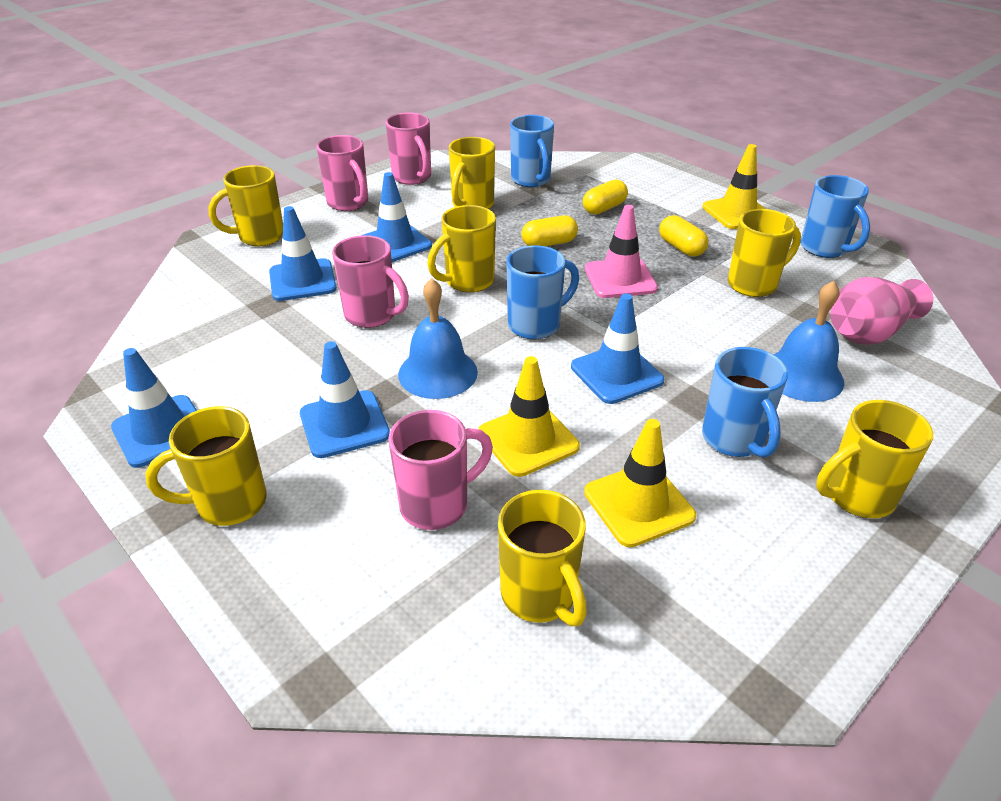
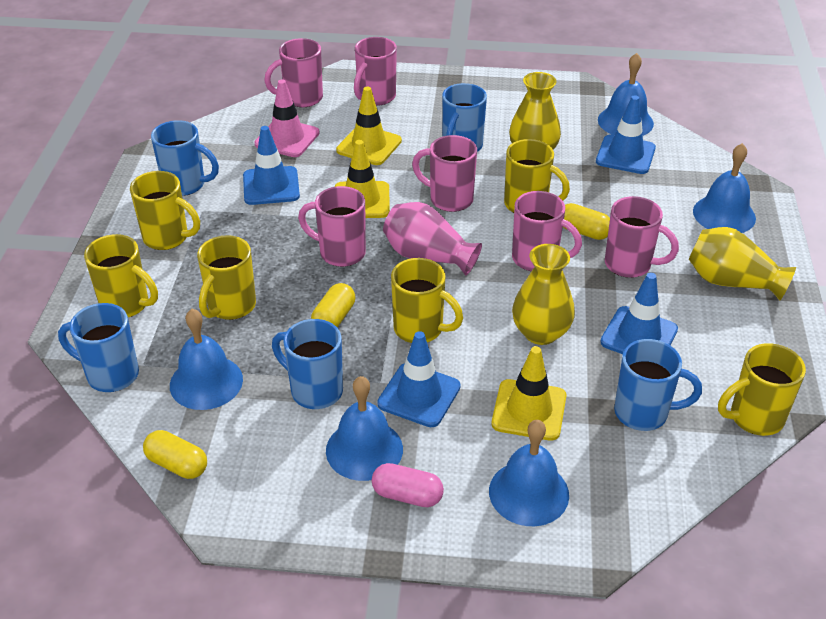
blue bell: [398,278,478,399] [774,281,844,402] = 2 -> [170,309,243,410] [326,376,403,481] [489,420,569,526] [598,53,654,136] [693,143,756,233] = 5
blue mug: [507,245,579,340] [510,115,554,187] [702,347,788,458] [800,175,870,258] = 4 -> [58,303,139,392] [151,120,219,196] [272,319,343,409] [442,83,487,152] [614,339,702,431] = 5
blue traffic cone: [111,348,197,468] [269,206,337,301] [300,341,390,458] [363,172,432,262] [571,293,664,404] = 5 -> [243,126,300,205] [377,331,461,427] [596,95,656,174] [600,273,678,354] = 4
pink capsule: none = 0 -> [372,463,444,507] = 1
pink mug: [316,135,368,211] [332,235,409,328] [385,113,431,185] [388,410,493,530] = 4 -> [264,38,323,107] [298,186,366,267] [354,37,397,106] [412,135,477,212] [512,191,582,271] [605,196,679,278] = 6
yellow mug: [145,406,267,526] [208,165,283,246] [427,205,496,293] [449,137,495,209] [498,490,587,626] [728,209,801,297] [816,400,933,518] = 7 -> [84,234,158,317] [130,171,200,250] [197,235,256,320] [391,258,463,343] [504,139,570,213] [718,343,806,436] = 6
yellow vase: none = 0 -> [509,72,561,150] [512,244,575,345] [689,227,796,300] = 3

